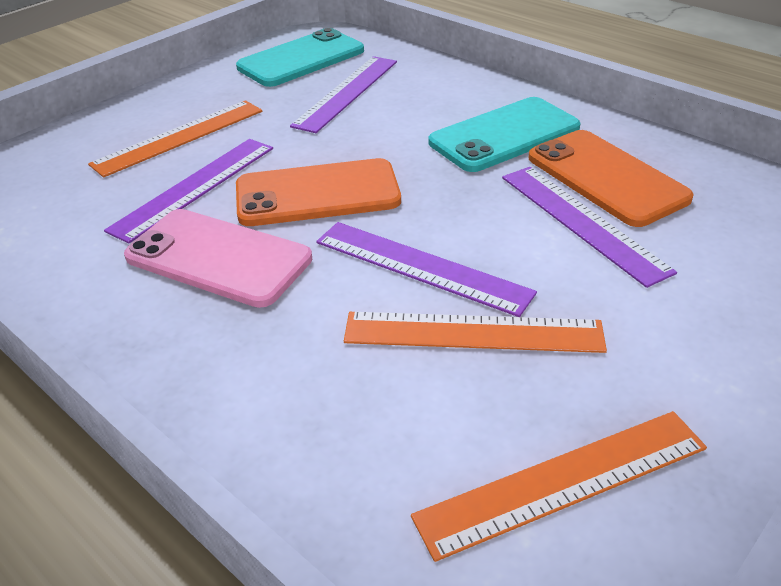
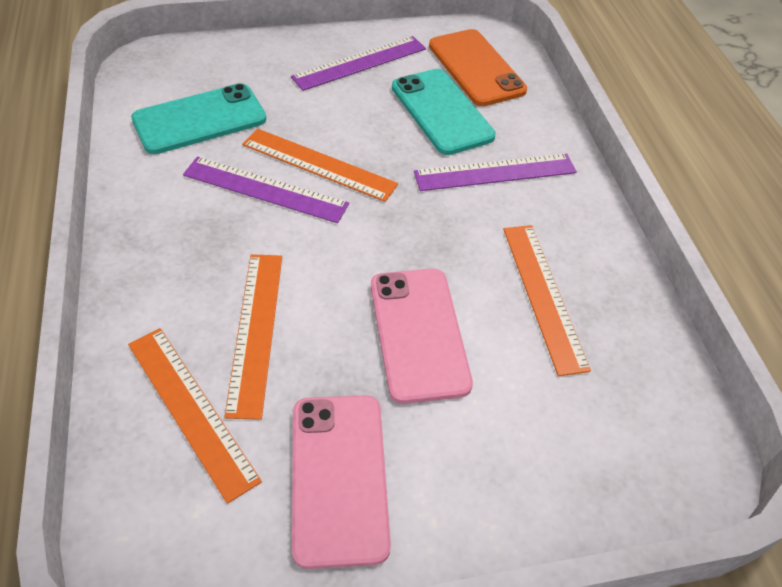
orange phone: [236,158,401,226] [528,130,694,227] = 2 -> [429,29,527,106] = 1
orange ruler: [88,100,262,177] [344,312,607,353] [411,411,707,562] = 3 -> [128,328,262,504] [224,254,282,420] [242,128,398,202] [503,225,591,376] = 4
pink phone: [124,209,312,308] = 1 -> [292,395,391,569] [371,269,473,404] = 2
purple ruler: [104,139,273,244] [290,56,397,133] [316,222,537,317] [502,167,677,288] = 4 -> [183,157,349,223] [291,36,426,91] [414,154,577,191] = 3

